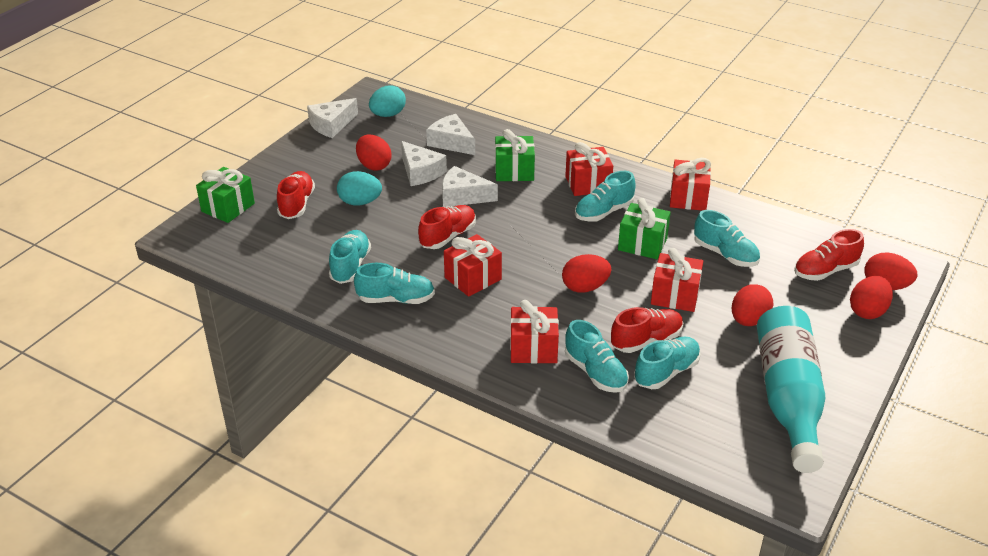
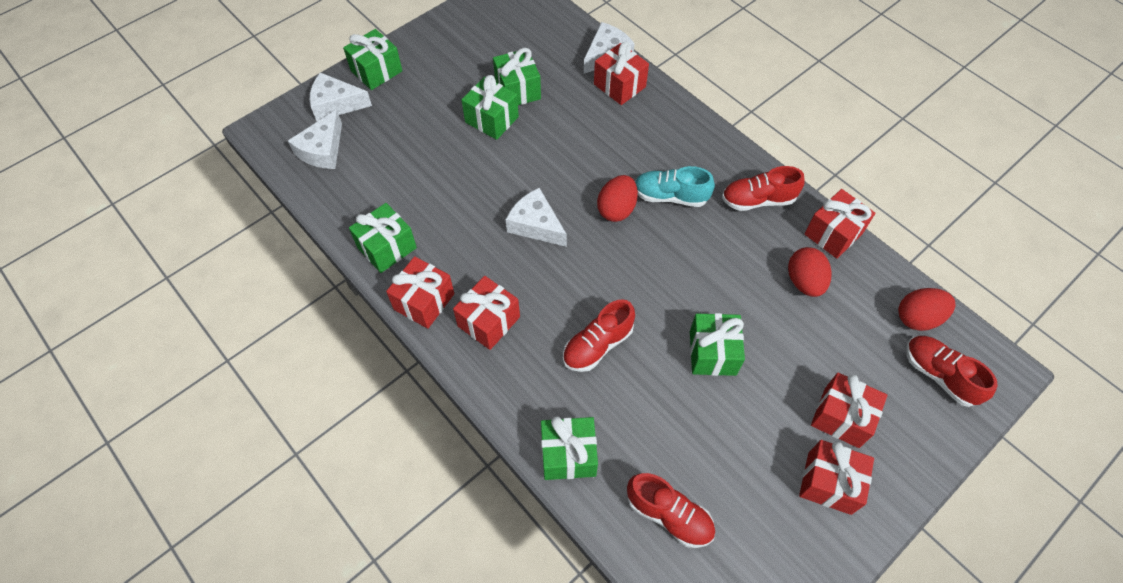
green gift: [196,167,255,223] [495,129,535,181] [618,198,671,259] = 3 -> [343,29,402,90] [349,203,417,273] [461,75,519,140] [493,48,541,105] [541,416,598,480] [690,313,745,376] = 6
red egg: [356,135,392,171] [562,254,611,293] [732,284,774,326] [850,276,893,319] [864,253,917,290] = 5 -> [597,175,638,222] [788,247,832,297] [898,288,955,331] = 3
red gift: [444,234,502,297] [510,300,559,364] [565,142,613,196] [651,248,703,312] [670,158,711,211] = 5 -> [386,256,454,329] [453,276,520,350] [594,42,649,105] [799,440,874,515] [805,189,875,259] [811,373,887,448] = 6
turquoise bottle: [757,306,825,473] = 1 -> none = 0
turquoise egg: [337,171,382,206] [369,85,406,117] = 2 -> none = 0
turquoise shoe: [329,230,371,284] [354,263,435,304] [565,320,629,393] [575,171,636,222] [634,336,701,389] [694,210,760,267] = 6 -> [635,166,715,207] = 1

